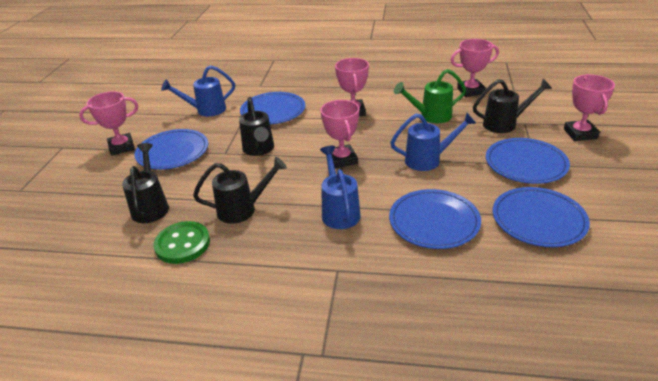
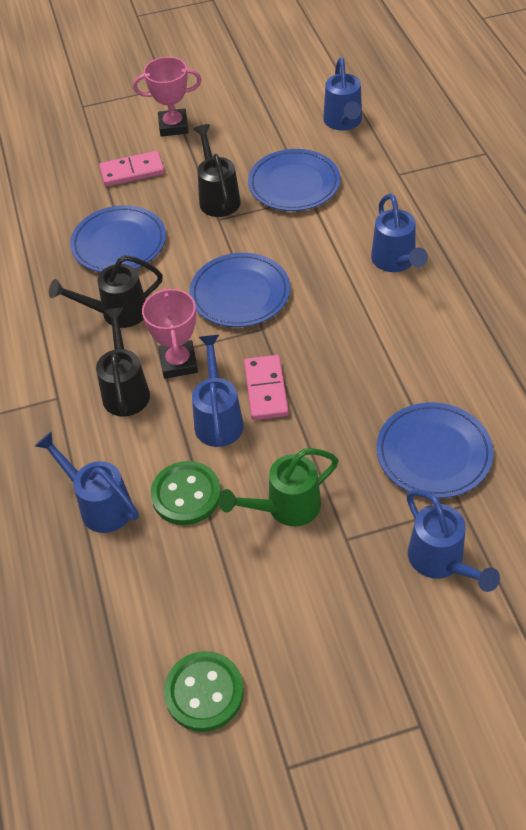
black watering can: [122,143,169,223] [193,157,287,224] [239,97,274,156] [473,79,552,133] = 4 -> [49,255,163,328] [96,308,150,417] [193,124,241,217] = 3
blue plate: [135,129,208,170] [240,92,305,124] [389,189,481,249] [486,138,570,184] [492,187,590,247] = 5 -> [70,205,166,272] [189,253,290,327] [248,149,340,211] [376,402,493,498] = 4
blue watering can: [161,65,235,116] [320,146,361,229] [390,113,476,171] = 3 -> [35,431,139,533] [192,335,244,447] [323,58,362,130] [371,194,428,272] [407,490,500,592] = 5
green button: [153,221,210,264] = 1 -> [151,461,221,525] [164,651,244,732] = 2
pink domino: none = 0 -> [99,151,165,187] [244,355,289,420] = 2
pink trophy: [79,91,138,156] [320,100,359,168] [335,58,369,116] [451,39,499,97] [564,74,615,141] = 5 -> [133,57,202,137] [142,287,198,379] = 2

